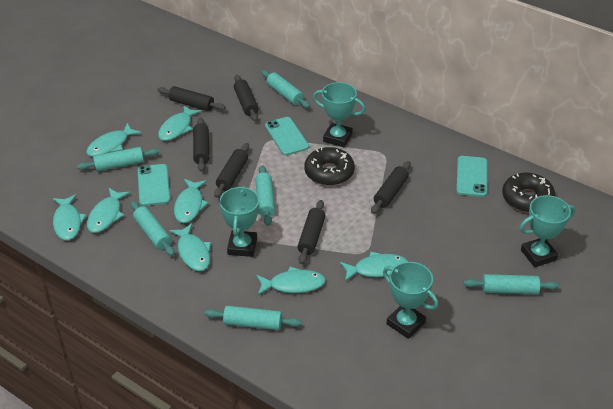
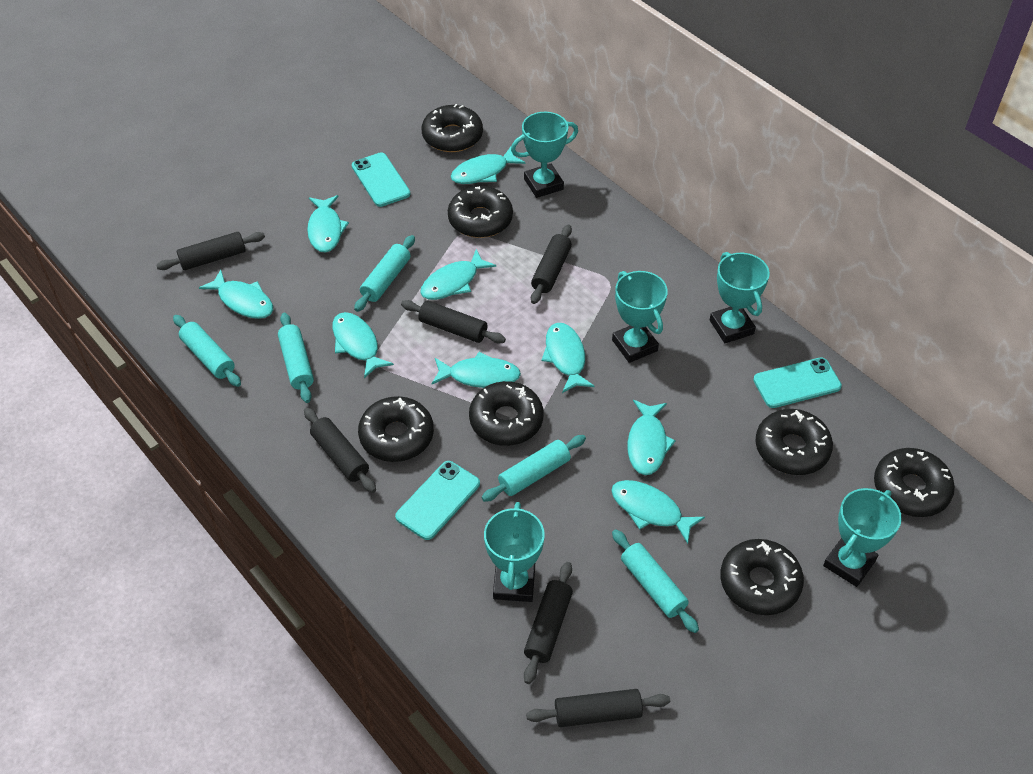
black donut: [304,147,355,186] [502,172,555,213] = 2 -> [358,396,434,462] [422,104,483,152] [448,186,513,238] [469,381,544,446] [720,539,804,615] [755,409,833,475] [874,448,955,517] = 7
turquoise fish: [52,194,87,240] [86,123,142,157] [87,188,130,233] [158,105,202,141] [169,223,211,271] [174,179,209,223] [256,267,326,295] [340,252,408,281] = 8 -> [199,269,273,319] [307,195,349,253] [332,312,394,378] [420,249,496,300] [431,352,521,388] [451,147,525,184] [541,323,595,393] [611,480,705,544] [627,400,676,475] = 9
turquoise rolling pin: [77,147,159,172] [131,201,175,256] [205,306,301,330] [255,165,275,226] [261,70,310,108] [464,274,559,294] = 6 -> [173,315,241,387] [278,313,314,403] [354,235,415,312] [481,435,586,502] [612,529,699,633] = 5
turquoise trophy: [219,186,259,257] [313,82,365,147] [383,262,438,339] [520,195,575,267] = 4 -> [484,502,545,602] [511,112,578,198] [612,271,668,363] [710,252,770,343] [823,488,902,587] = 5

